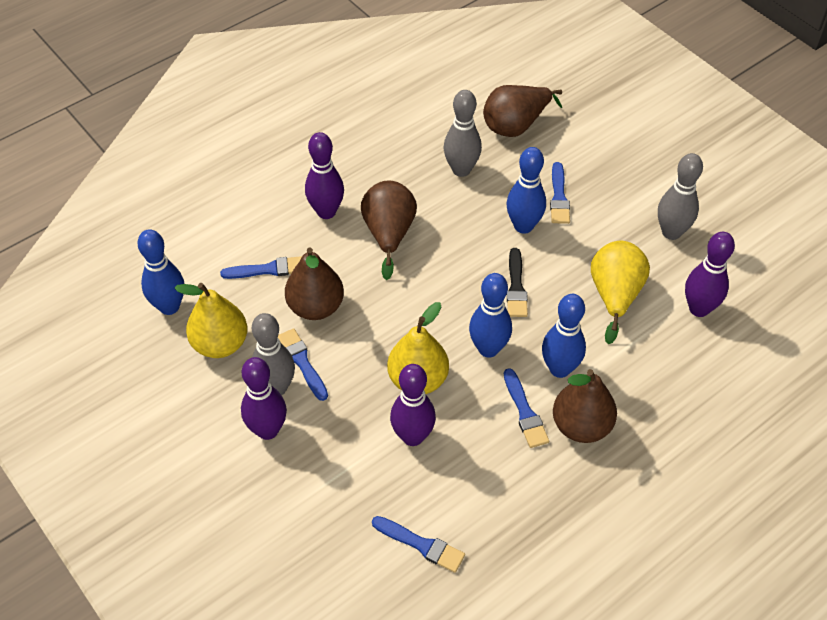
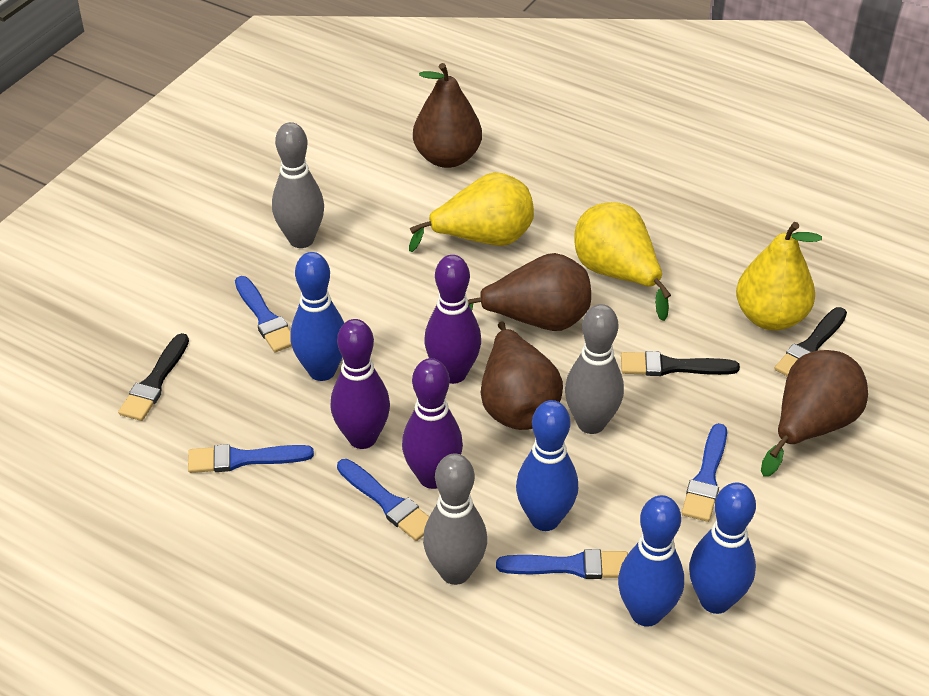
black brush: [507,248,528,317] = 1 -> [118,333,189,421] [621,351,740,376] [774,307,847,376] = 3
purple bowling pin: [241,357,287,440] [305,132,344,219] [390,364,436,446] [685,232,735,317] = 4 -> [330,319,390,449] [402,358,463,489] [424,255,481,384] = 3

